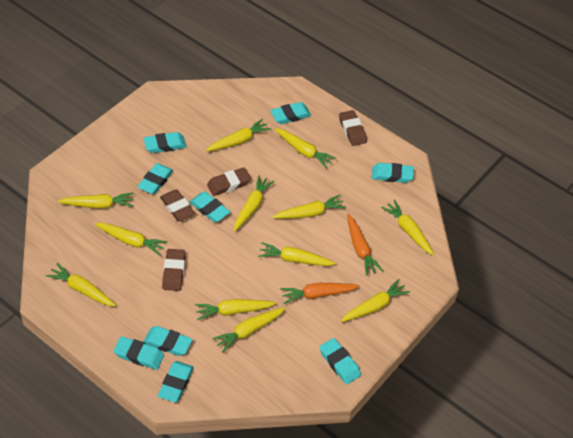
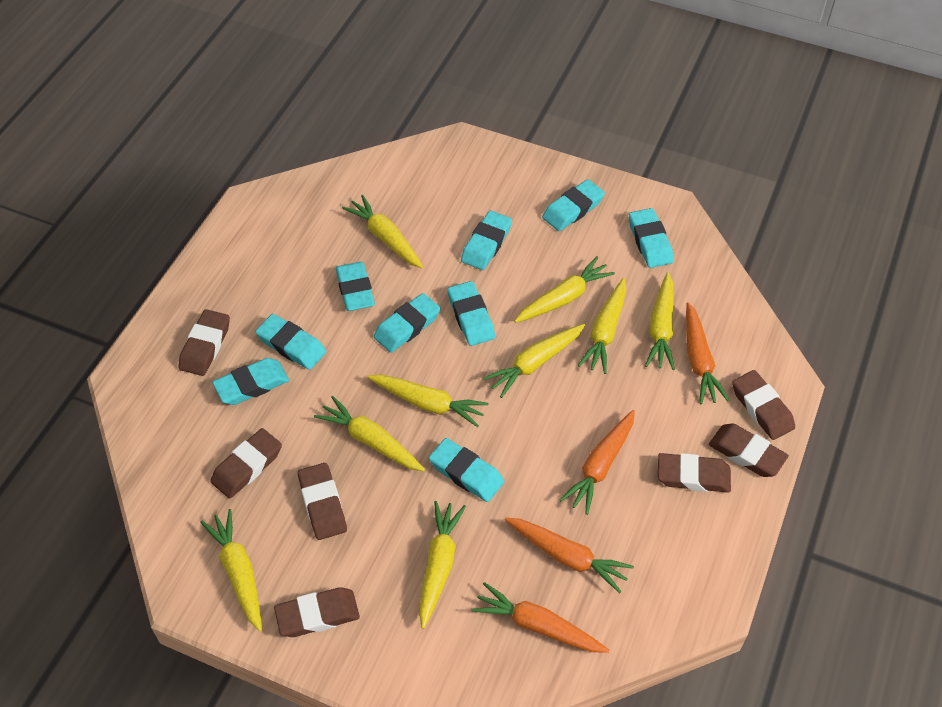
brown eraser: [160,189,195,221] [162,249,186,291] [207,167,251,196] [339,110,367,146] = 4 -> [178,309,230,376] [210,428,282,499] [274,587,360,637] [298,463,347,540] [658,453,731,493] [709,423,789,477] [732,370,795,440] = 7
orange carrot: [280,283,359,304] [347,214,383,276] = 2 -> [471,582,609,653] [505,518,634,593] [560,410,635,515] [686,302,730,404] = 4
yellow carrot: [46,263,116,306] [58,192,134,209] [95,223,168,256] [195,299,276,320] [206,118,271,151] [212,307,286,353] [234,175,275,231] [258,242,336,266] [273,195,346,219] [275,128,336,169] [341,279,410,322] [381,200,434,256] = 12 -> [200,509,262,632] [314,396,425,472] [342,195,423,268] [367,375,488,427] [419,501,466,629] [483,324,585,398] [514,257,615,323] [577,278,627,374] [645,272,675,370] = 9

